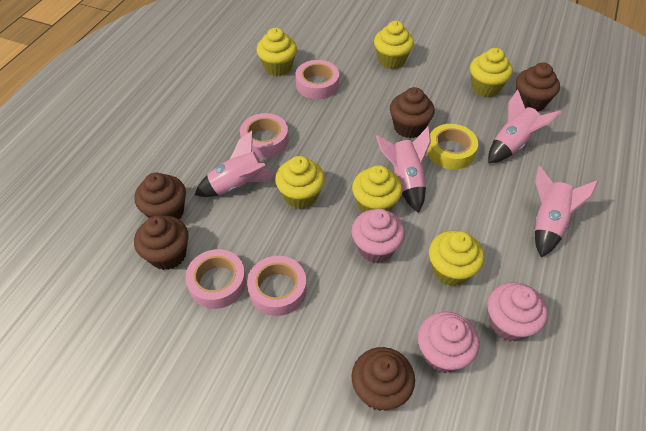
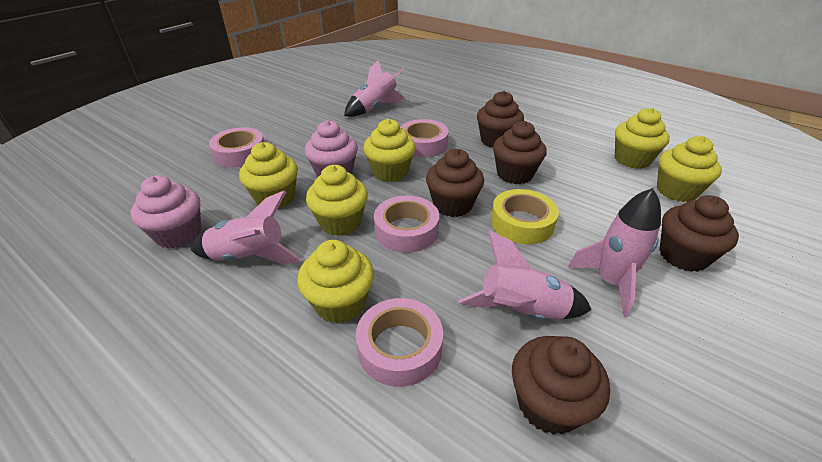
pink cupcake: [352,209,405,263] [418,312,479,373] [488,282,548,341] = 3 -> [130,175,201,249] [304,120,358,177] = 2

